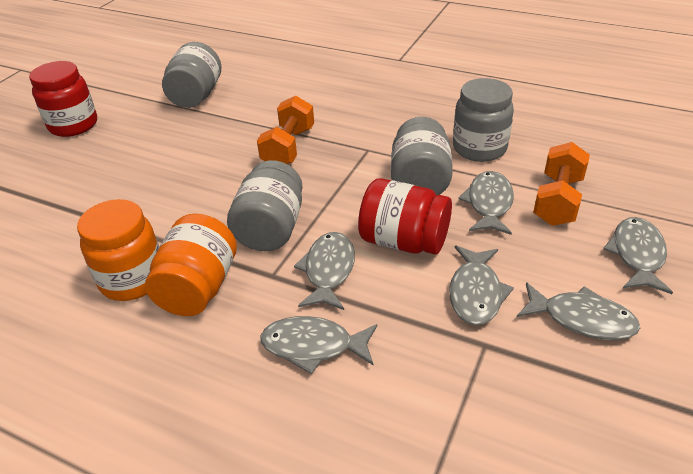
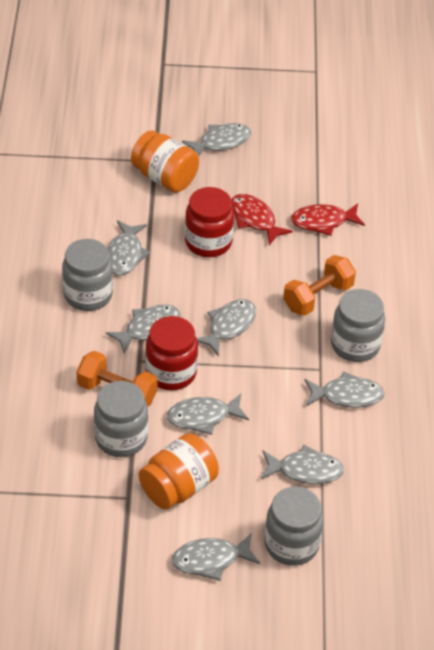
grey fish: [260,316,377,374] [294,232,355,310] [449,245,514,325] [458,171,514,235] [517,282,640,340] [603,217,673,294] = 6 -> [106,305,180,354] [107,220,150,275] [167,393,249,435] [172,534,260,581] [182,123,251,156] [197,299,256,357] [261,445,344,484] [305,371,385,408] = 8
red fish: none = 0 -> [231,194,293,245] [291,203,365,236] = 2

